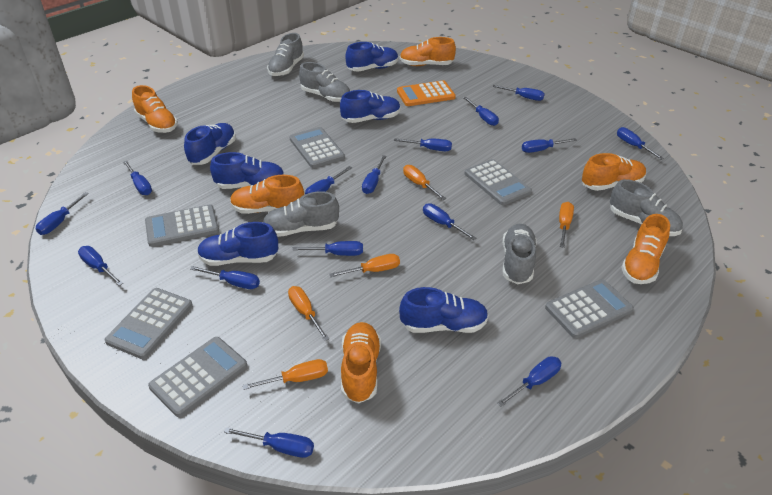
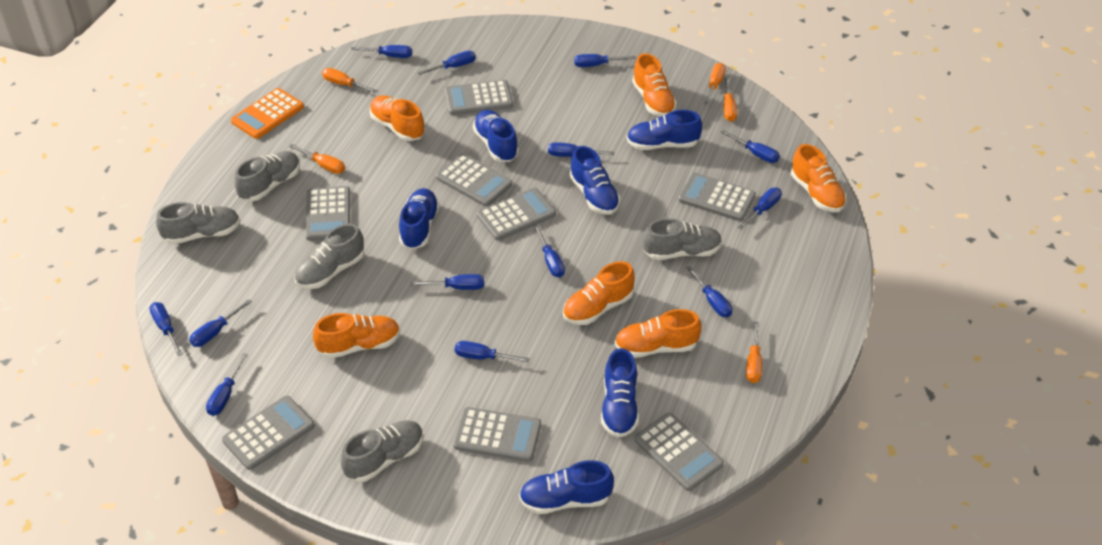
blue screwdriver: [36,192,89,235] [78,246,123,286] [123,161,152,195] [190,266,260,289] [224,427,314,458] [292,241,363,256] [305,166,352,194] [362,155,386,194] [394,138,452,151] [423,203,476,240] [464,97,499,126] [493,85,545,101] [497,356,561,407] [522,138,577,153] [617,127,664,160] = 15 -> [149,302,183,356] [189,299,252,347] [206,353,248,416] [351,45,412,58] [411,274,484,290] [417,51,476,75] [455,341,530,362] [534,225,565,277] [548,142,614,157] [574,54,636,67] [686,266,732,317] [721,130,780,163] [738,188,782,230] = 13
grey calculator: [105,288,193,359] [145,204,219,247] [148,337,247,417] [289,127,345,168] [465,159,532,206] [545,279,634,338] = 6 -> [222,396,315,470] [305,186,350,241] [436,154,512,207] [445,80,513,115] [453,407,541,462] [477,188,556,241] [635,413,724,491] [678,172,756,221] = 8

